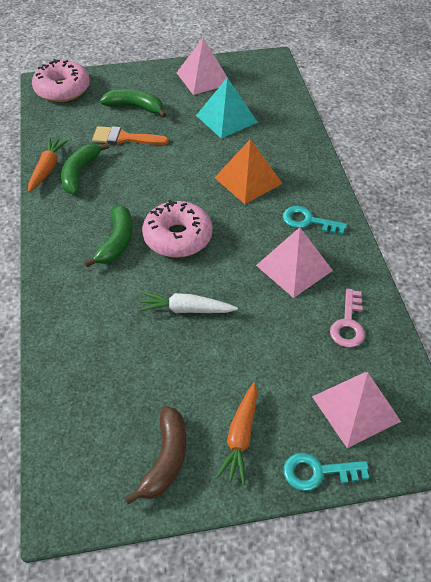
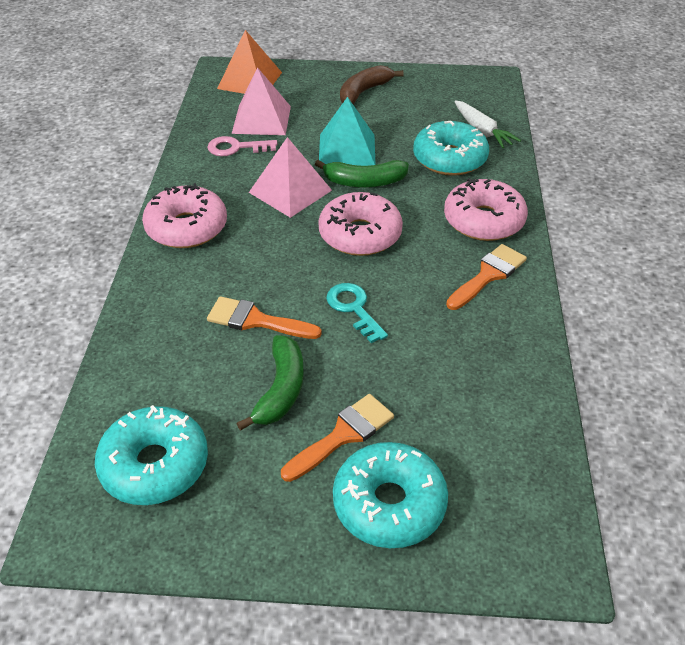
green banana: [61,143,109,194] [84,205,133,267] [100,89,167,118] = 3 -> [236,335,304,431] [315,160,409,188] = 2
orange brush: [92,126,169,145] = 1 -> [207,296,322,339] [281,394,394,482] [446,244,527,310] = 3
orange carrot: [28,137,68,192] [216,382,257,485] = 2 -> none = 0
pink donut: [32,59,90,102] [142,200,213,258] = 2 -> [142,183,227,248] [318,192,403,256] [444,178,528,241] = 3
pink pyramid: [176,38,227,95] [256,227,333,298] [312,372,401,448] = 3 -> [232,67,291,135] [249,137,332,218] = 2
turquoise donut: none = 0 -> [95,405,208,505] [333,442,448,548] [413,121,489,176] = 3
turquoise key: [283,206,347,235] [283,453,369,491] = 2 -> [326,283,388,343] = 1

